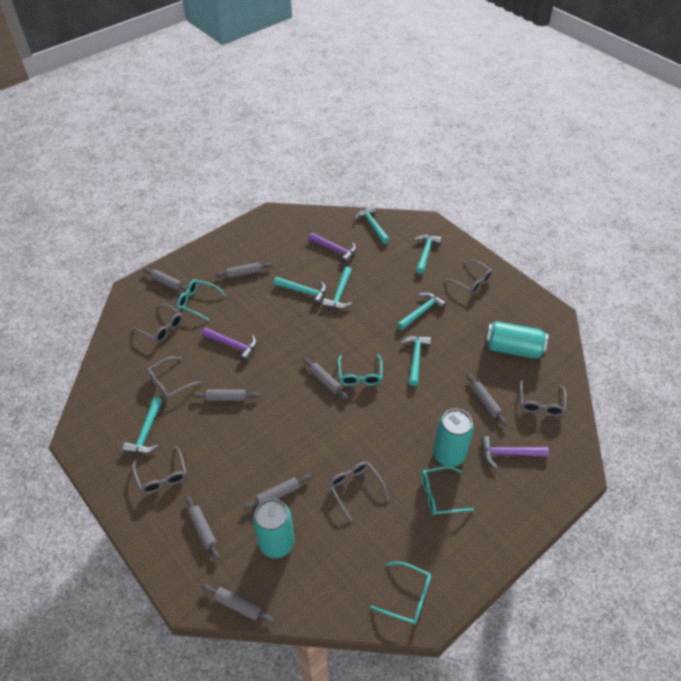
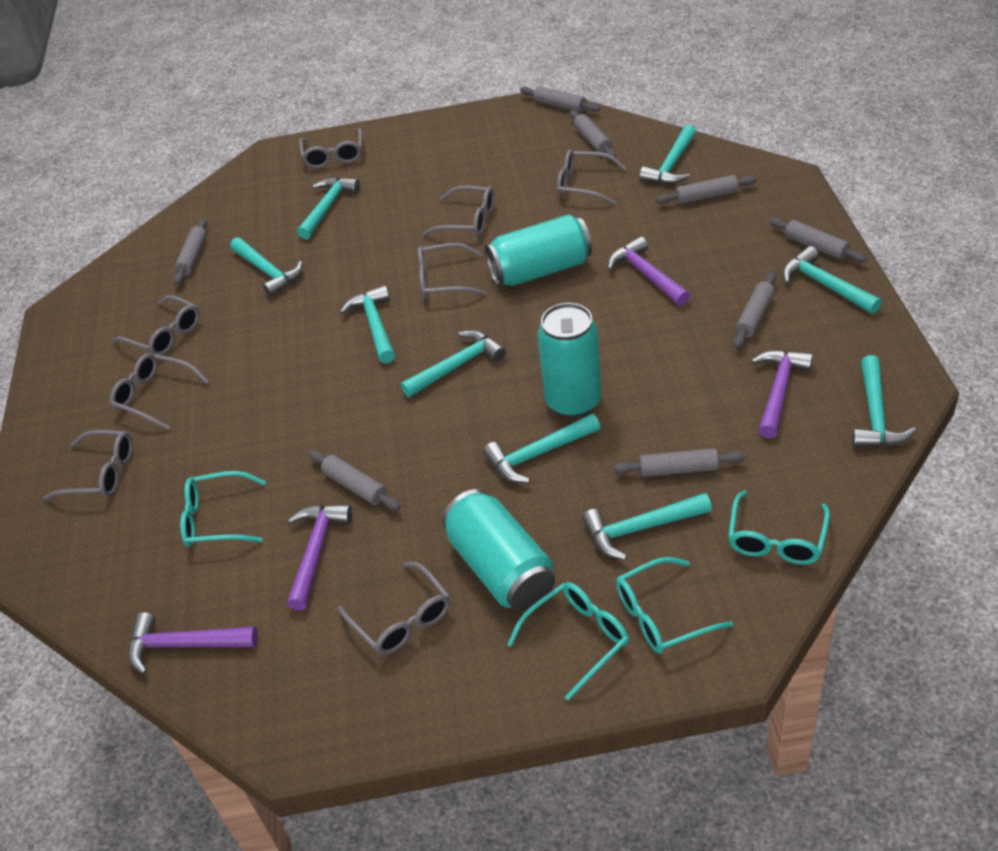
grey glasses: [132,304,183,342] [132,446,186,494] [147,357,201,400] [329,462,389,521] [444,260,493,294] [520,379,567,416] = 6 -> [44,430,133,500] [110,353,209,430] [113,295,200,355] [299,128,362,169] [338,562,450,655] [418,243,486,299] [422,186,495,236] [557,149,627,205] = 8
purple hammer: [202,328,257,362] [308,233,357,264] [481,436,549,468] = 3 -> [128,612,258,675] [287,505,352,611] [608,237,690,306] [751,350,813,439] = 4
turquoise hammer: [123,397,162,453] [274,277,327,305] [322,267,352,309] [354,206,390,244] [397,292,446,330] [400,336,431,386] [414,235,442,274] = 7 -> [230,237,302,297] [297,177,360,239] [340,285,395,363] [401,330,506,397] [483,414,600,483] [582,493,712,560] [639,125,696,184] [782,246,882,314] [852,355,917,448] = 9

